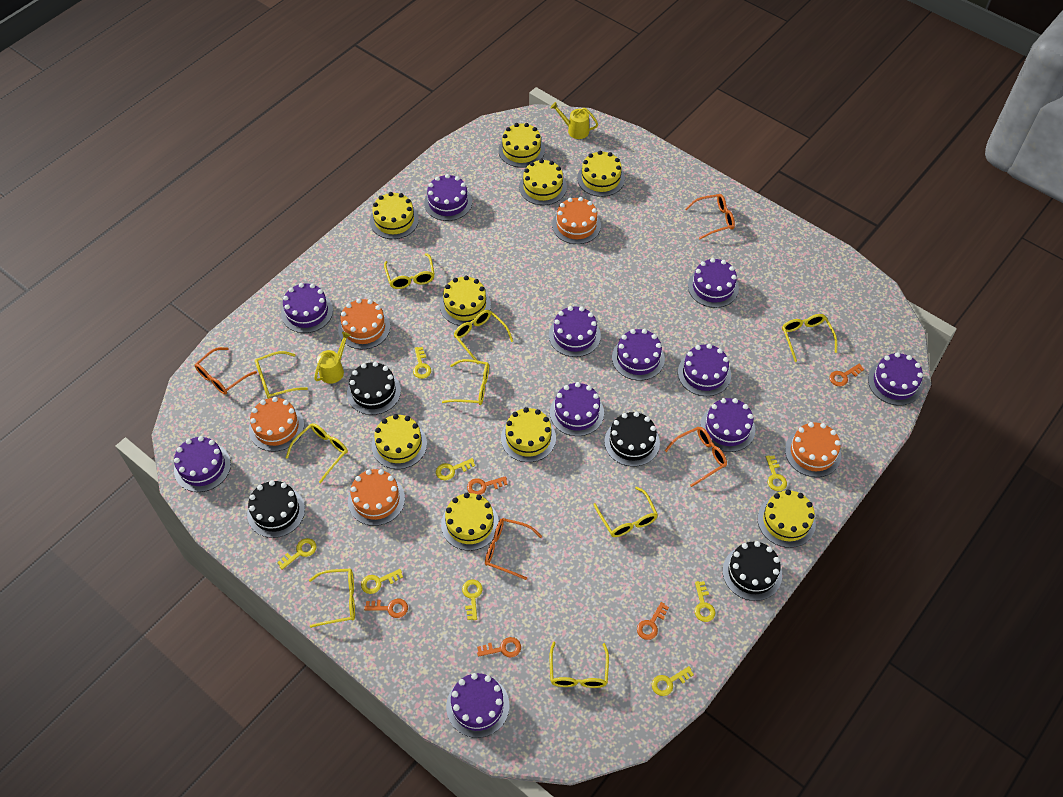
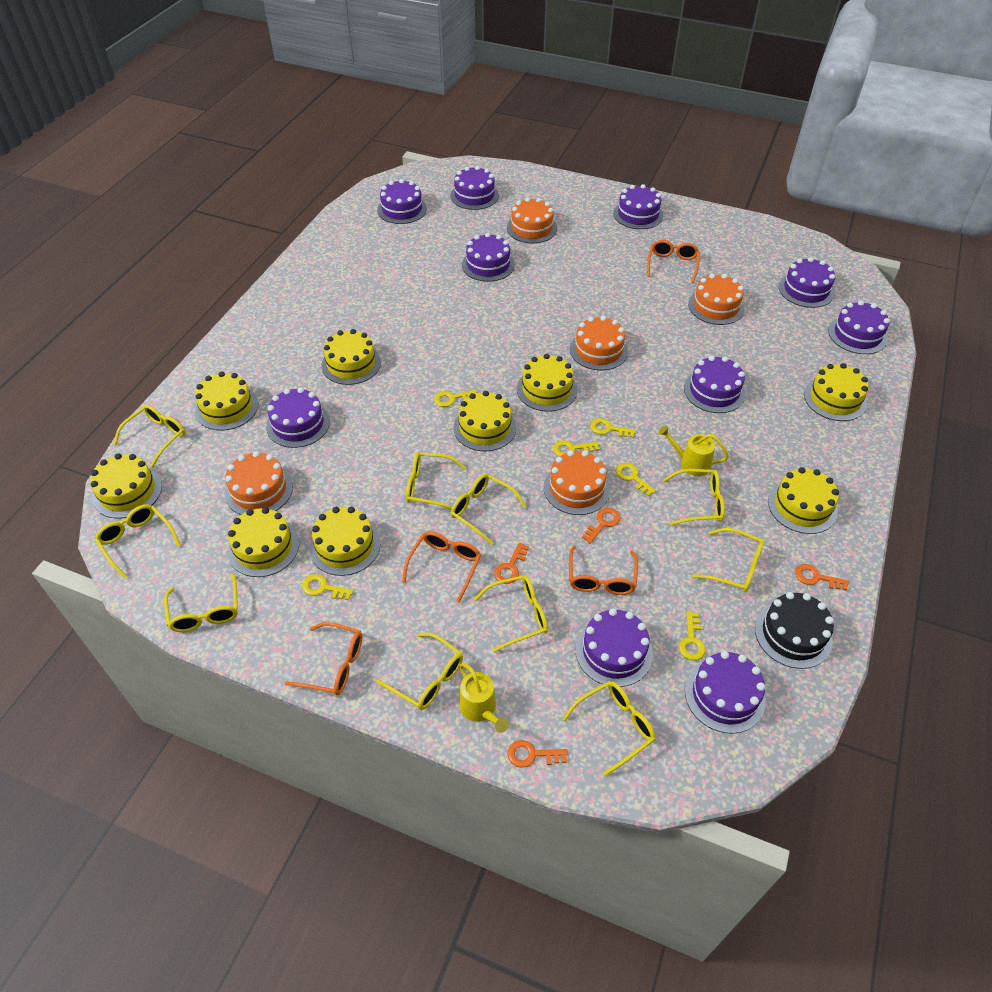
black cake: [247,480,305,538] [347,362,401,415] [604,412,660,467] [723,541,782,601] = 4 -> [755,592,834,669] = 1
orange key: [364,599,408,618] [467,476,507,495] [477,637,521,657] [637,602,669,640] [829,364,864,386] = 5 -> [494,543,529,584] [507,740,568,768] [582,508,620,544] [795,564,849,591] = 4
purple cake: [174,436,231,492] [281,283,333,333] [424,174,472,221] [446,673,509,738] [549,306,601,357] [550,382,604,436] [612,329,665,380] [678,344,731,396] [688,258,739,308] [700,398,755,452] [868,352,923,405] = 11 -> [266,387,330,448] [377,179,427,224] [450,166,499,210] [462,233,515,282] [576,608,653,687] [613,184,663,229] [684,356,746,413] [685,651,766,734] [779,257,835,308] [828,301,890,354] = 10
yellow glasses: [255,351,308,399] [286,423,348,483] [309,569,355,628] [384,253,435,289] [442,359,489,405] [454,310,513,364] [550,642,609,688] [593,486,658,537] [782,314,837,362] = 9 -> [95,505,181,579] [113,405,185,467] [164,574,238,632] [376,633,463,710] [406,452,466,510] [451,474,526,545] [474,575,548,652] [562,681,656,776] [663,469,725,526] [692,528,764,592] = 10
yellow key: [277,538,317,570] [361,569,403,594] [413,347,431,379] [436,458,475,481] [462,579,483,620] [652,666,694,696] [695,581,715,622] [766,455,787,491] = 8 -> [302,574,354,600] [434,389,477,407] [553,440,599,456] [590,418,636,438] [616,463,656,496] [679,611,706,660] = 6

